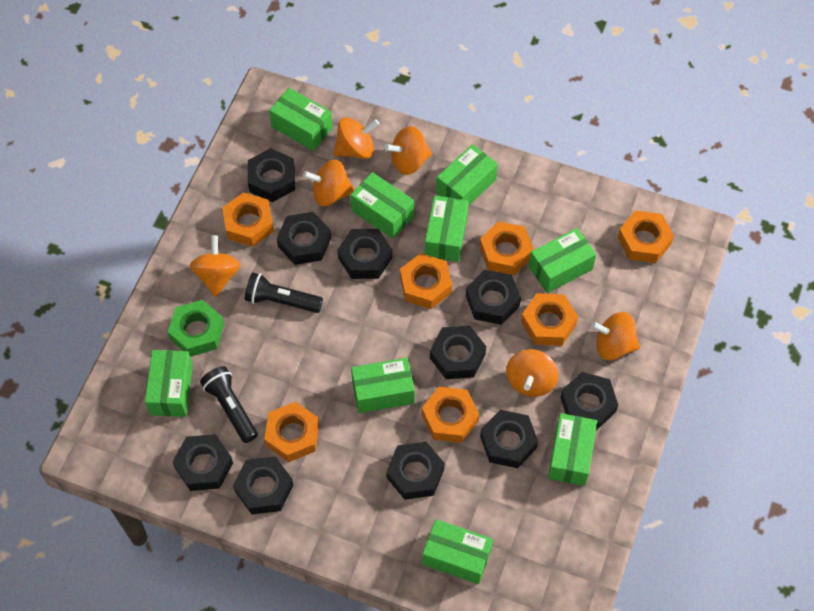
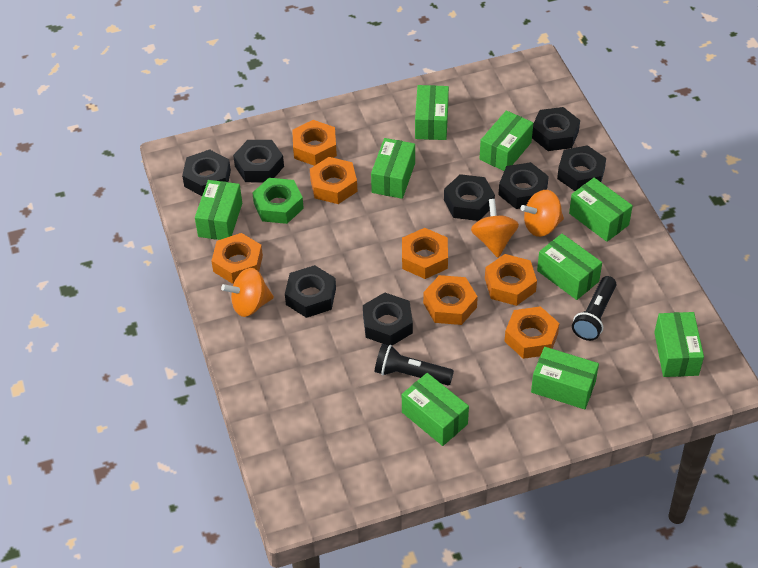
black nut: [172,434,233,491] [233,457,293,514] [248,148,295,202] [277,212,331,265] [337,229,392,279] [386,442,445,500] [430,325,486,379] [466,270,521,325] [480,410,538,468] [560,372,618,430] = 10 -> [182,149,231,196] [233,140,284,182] [285,265,336,318] [363,293,413,345] [444,174,495,221] [498,162,549,209] [532,107,580,151] [557,145,606,191] = 8
orange spinning top: [190,235,241,297] [303,159,355,206] [333,117,379,159] [384,126,432,175] [506,349,558,397] [591,312,640,360] = 6 -> [221,268,274,317] [471,199,519,258] [520,190,564,237] = 3

